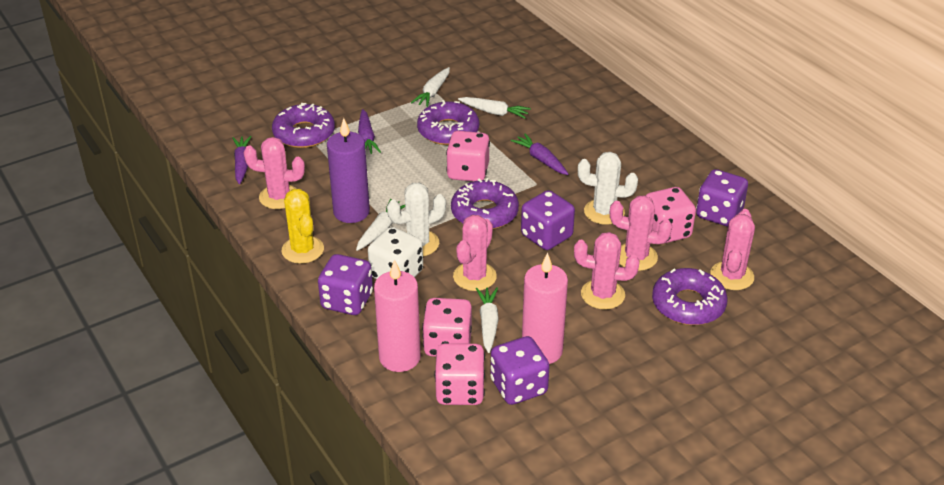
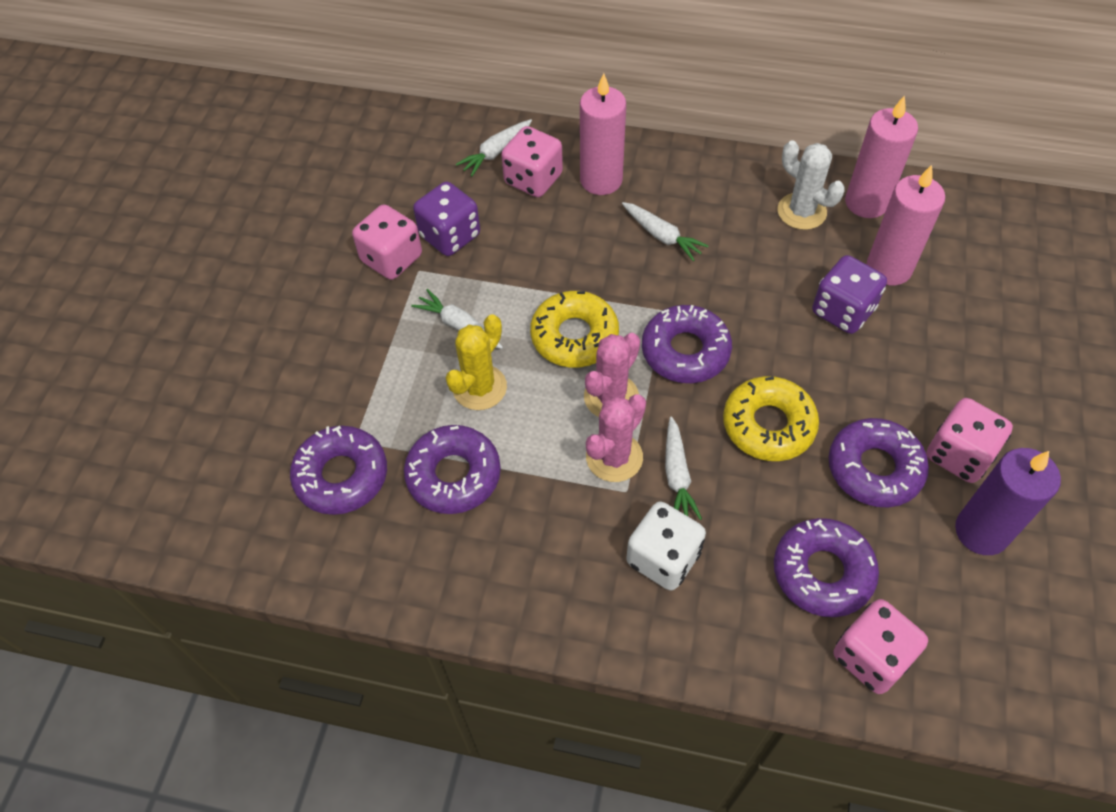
pink cactus: [244,137,305,209] [453,215,497,291] [574,232,640,310] [610,196,672,271] [710,209,755,290] = 5 -> [584,333,640,417] [586,394,646,482] = 2
pink candle: [374,259,421,372] [522,252,568,364] = 2 -> [580,73,626,195] [845,95,918,218] [866,165,945,286] = 3
purple carrot: [232,136,252,184] [358,109,381,154] [511,133,568,175] = 3 -> none = 0
purple dice: [318,254,373,315] [490,336,550,405] [521,190,575,250] [696,169,748,226] = 4 -> [413,182,480,256] [812,255,887,334] = 2
purple donut: [272,103,335,148] [417,100,479,145] [451,178,519,229] [652,268,728,325] = 4 -> [290,426,387,515] [404,425,501,514] [642,305,732,383] [774,518,879,617] [829,418,929,507] = 5
white cactus: [387,182,446,256] [578,152,638,225] = 2 -> [778,140,845,230] = 1
yellow donut: none = 0 -> [530,291,619,368] [723,376,819,461] = 2

